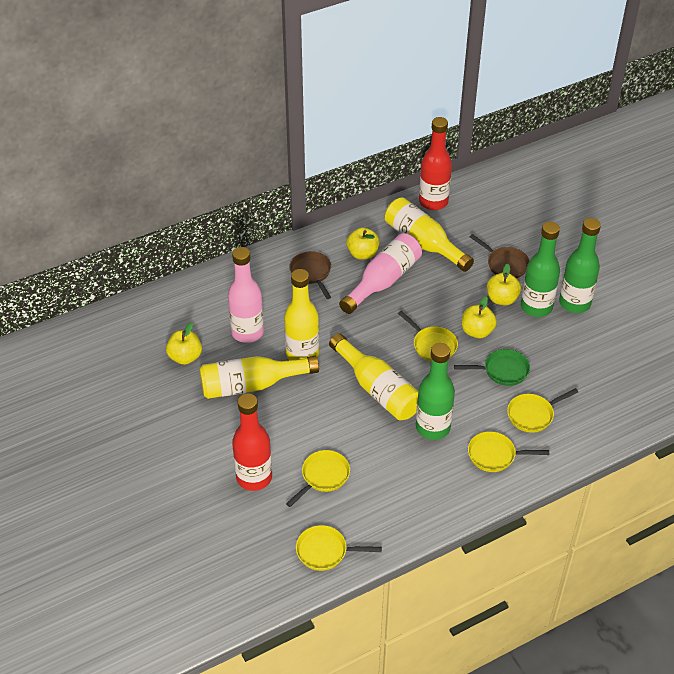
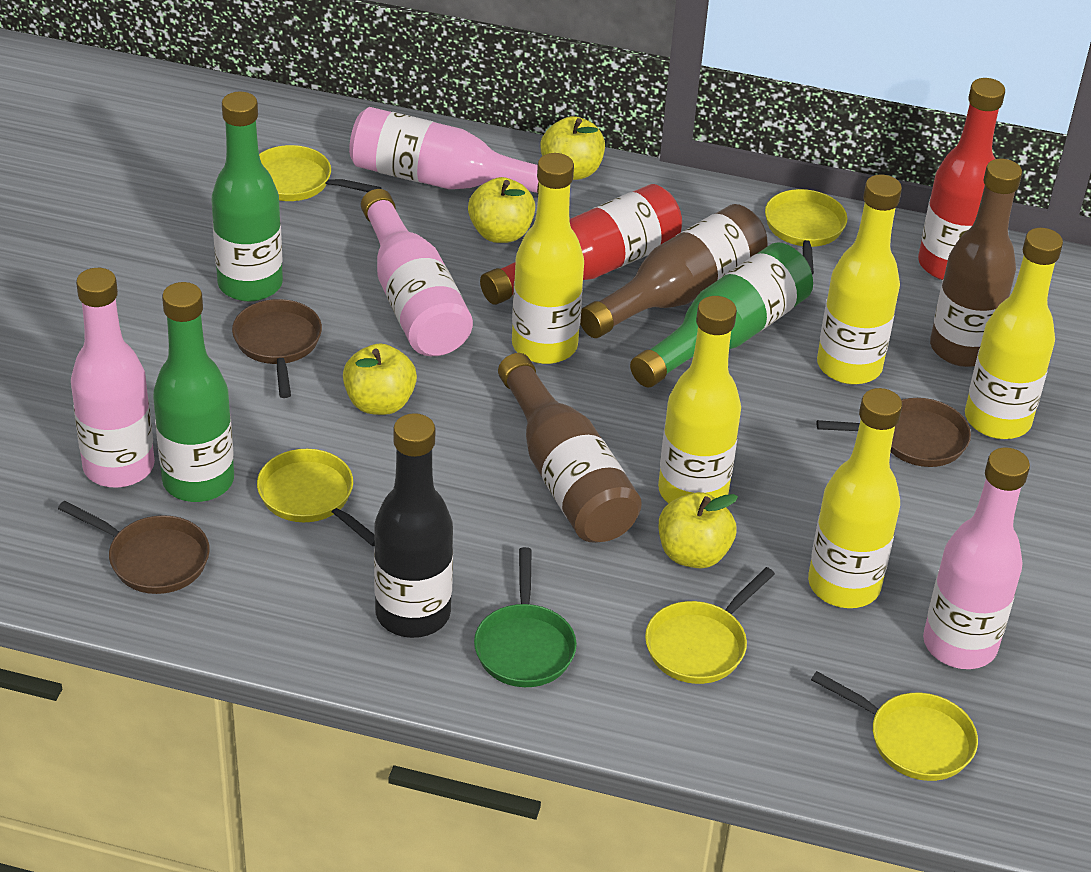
black bottle: none = 0 -> [374,413,453,638] = 1
brown bottle: none = 0 -> [498,353,642,543] [580,204,768,338] [930,159,1022,367] = 3
brown pan: [289,251,331,299] [470,234,529,278] = 2 -> [58,501,210,594] [232,299,322,398] [817,398,971,467] = 3
pink bottle: [228,247,264,343] [339,233,422,314] = 2 -> [71,268,155,488] [349,107,539,193] [361,189,473,356] [923,447,1030,669] = 4
yellow bottle: [200,356,319,399] [284,269,319,360] [329,333,418,420] [385,197,474,272] = 4 -> [512,153,584,364] [658,296,741,503] [808,388,902,608] [817,174,902,385] [965,228,1063,439] = 5

